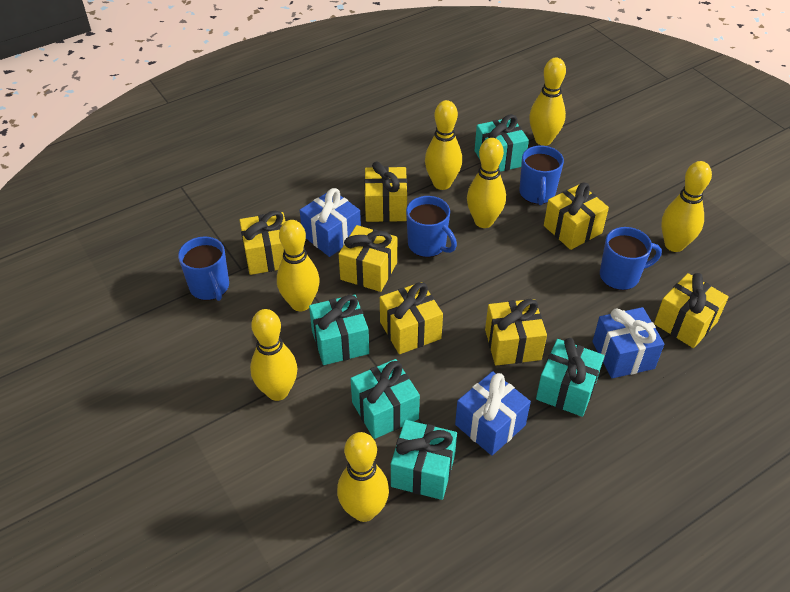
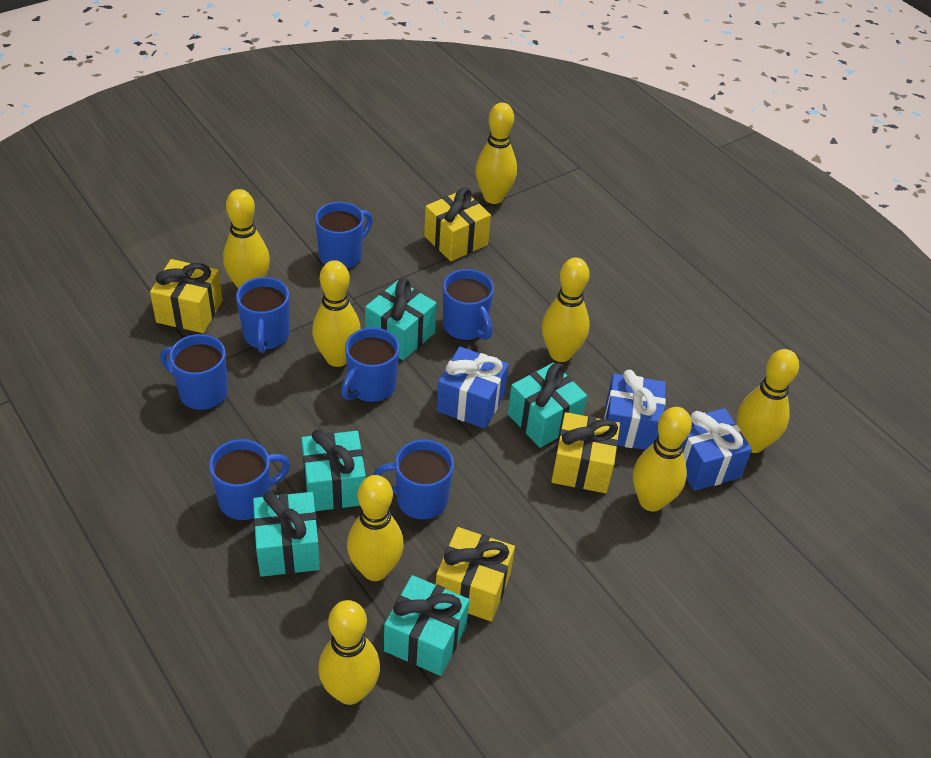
blue mug: [178,236,229,301] [406,196,457,258] [519,145,564,205] [600,227,662,290] = 4 -> [160,334,228,411] [209,439,290,521] [236,277,290,353] [315,202,373,270] [341,327,400,403] [373,440,454,520] [443,269,494,341] = 7
yellow bowling pin: [250,309,298,401] [277,220,320,311] [337,432,389,522] [425,100,462,190] [467,138,506,228] [529,58,566,146] [661,161,712,252] = 7 -> [223,189,270,289] [312,260,361,367] [318,600,380,705] [347,475,404,581] [476,103,517,204] [542,258,590,362] [633,407,692,512] [737,349,799,453] = 8
yellow gift: [240,211,286,275] [339,225,397,292] [364,162,407,222] [380,282,443,354] [485,299,547,366] [544,183,609,250] [654,273,729,348] = 7 -> [150,259,223,333] [424,187,491,262] [436,527,515,621] [551,412,620,493] = 4

